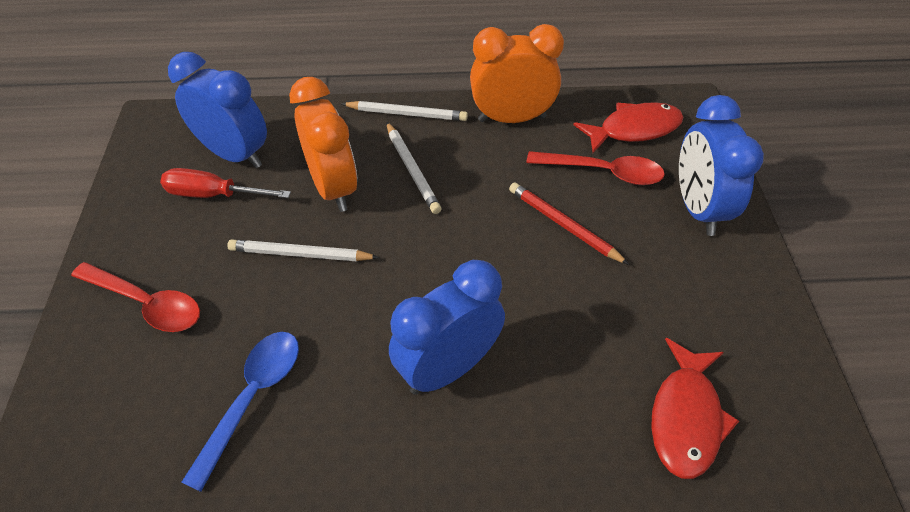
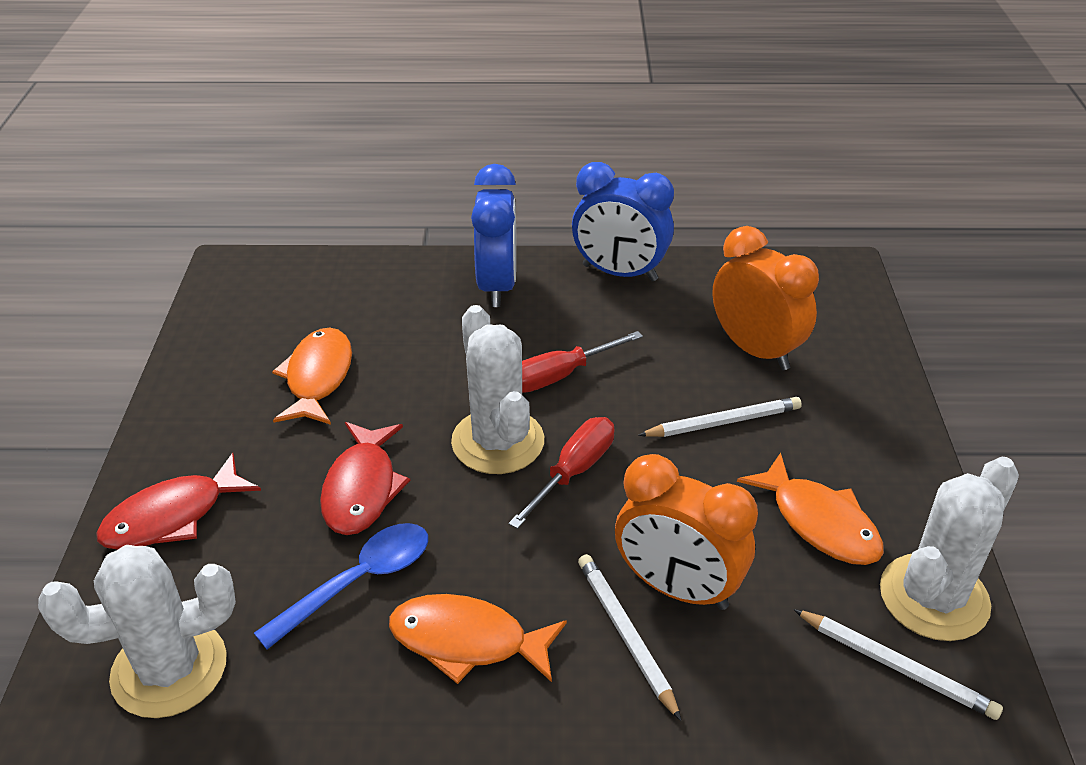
blue clock: [168,52,267,168] [389,260,505,395] [679,95,764,236] = 3 -> [471,164,516,307] [572,162,674,282] = 2
orange fish: none = 0 -> [272,327,352,425] [389,594,567,684] [737,453,884,565] = 3
red pencil: [509,182,629,265] = 1 -> none = 0
red screwdriver: [160,168,291,198] = 1 -> [509,417,615,529] [522,331,643,393] = 2
red spoon: [71,262,200,332] [526,151,665,185] = 2 -> none = 0
white cactus: none = 0 -> [38,545,236,718] [451,305,544,474] [880,457,1019,641] = 3

